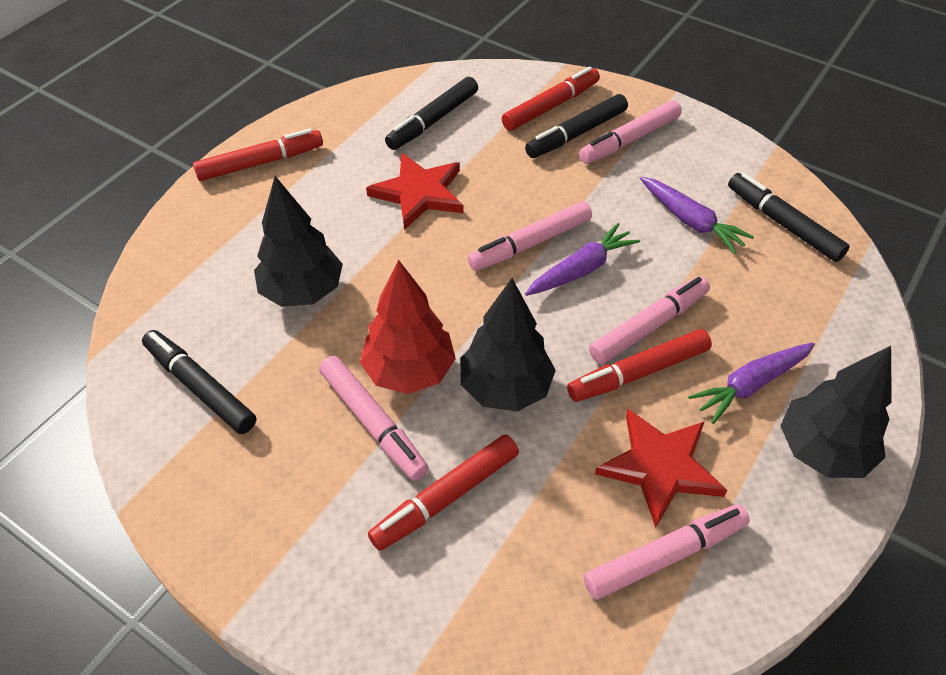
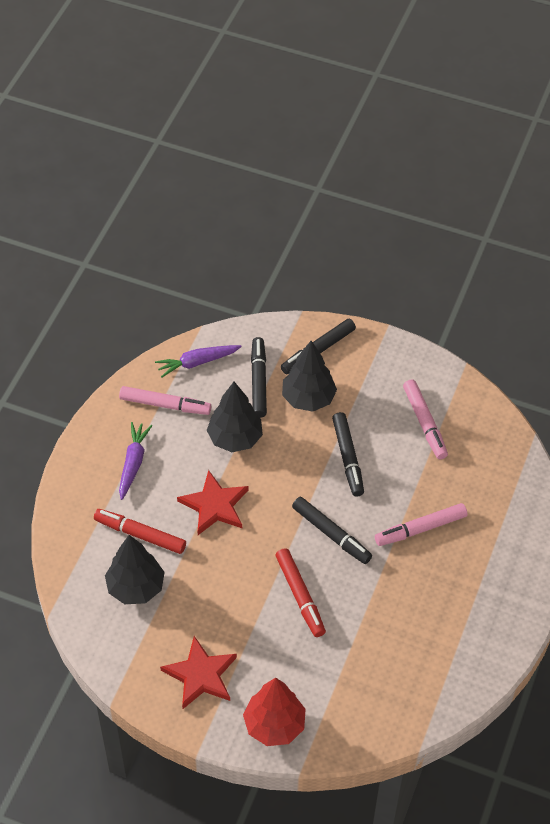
pink marker: [319,356,428,481] [467,201,592,271] [579,100,682,164] [583,505,750,600] [589,276,710,364] = 5 -> [119,386,211,415] [375,503,467,546] [403,379,448,459] = 3
purple carrot: [525,223,640,296] [640,177,754,254] [688,342,815,424] = 3 -> [119,422,152,500] [155,345,242,378] = 2
red marker: [193,128,323,181] [368,435,519,551] [502,67,600,131] [567,329,712,402] = 4 -> [94,509,186,554] [275,548,326,637] = 2

